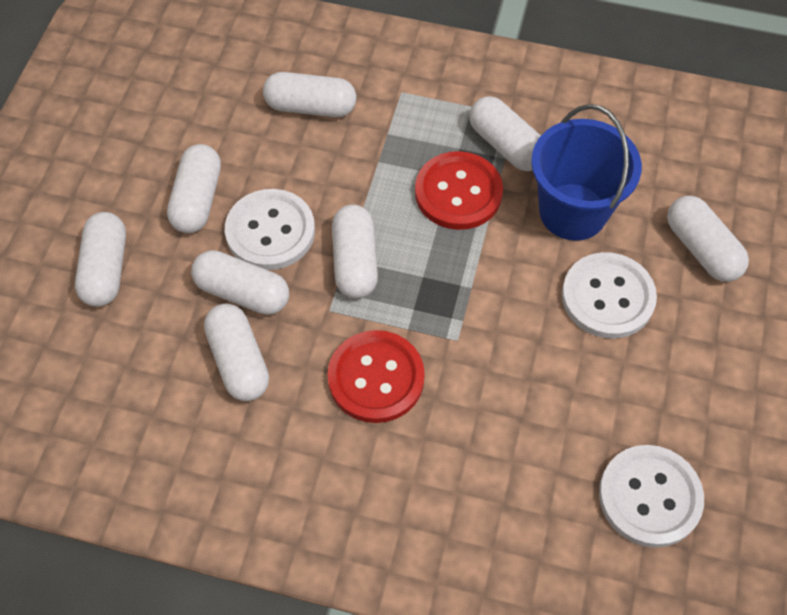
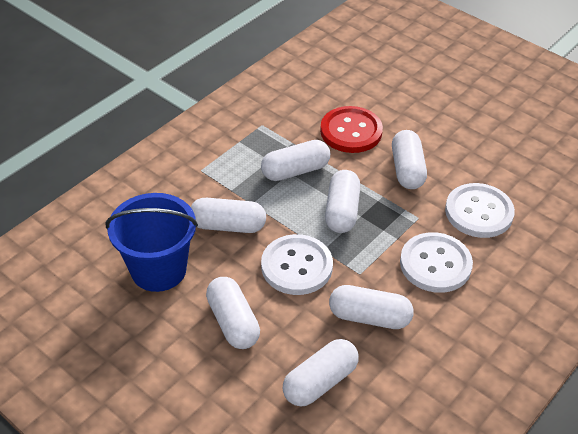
red button: [328,330,425,423] [415,151,503,230] = 2 -> [320,106,383,153] = 1
white capsule: [75,212,126,307] [167,144,221,233] [191,250,289,315] [204,303,269,401] [263,72,356,117] [332,204,378,298] [469,96,541,171] [667,196,749,282] = 8 -> [191,198,266,233] [206,277,260,349] [261,140,330,181] [282,339,359,407] [325,170,360,233] [329,285,414,329] [392,130,427,189] = 7

